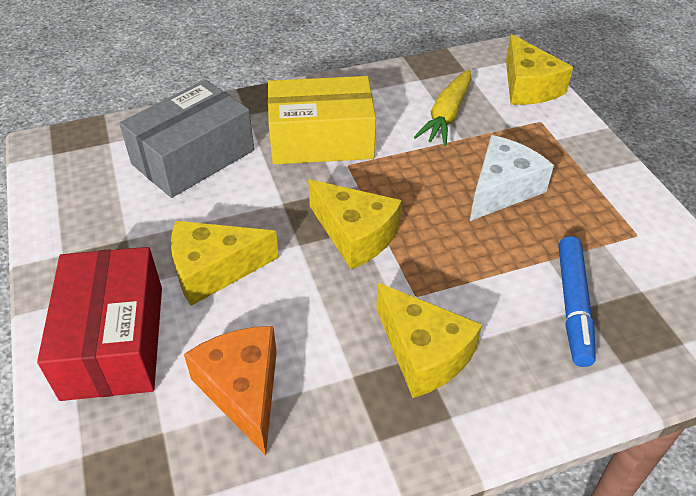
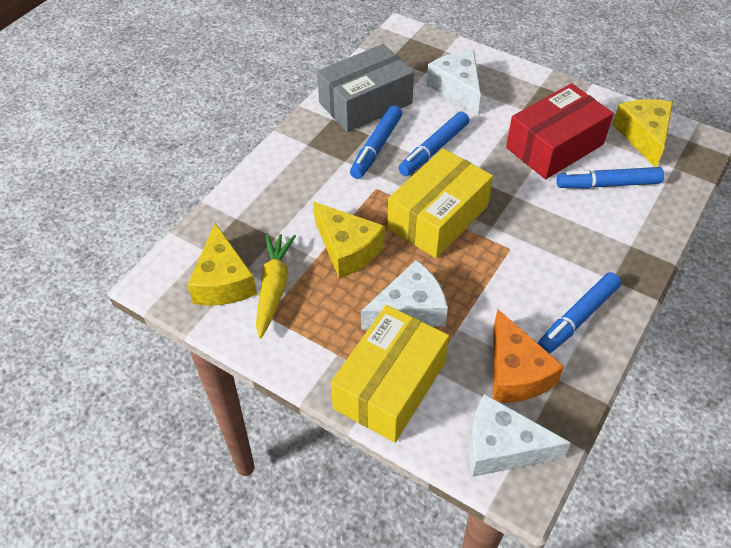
blue marker: [558,236,596,367] = 1 -> [350,106,402,179] [398,111,469,176] [538,272,621,354] [557,167,664,189] = 4
white cheese: [470,135,554,221] = 1 -> [361,260,448,330] [427,51,481,115] [469,394,571,477] = 3
yellow box: [268,76,376,164] = 1 -> [331,305,449,442] [387,148,493,258] = 2
yellow cheese: [171,221,279,306] [308,179,402,270] [376,283,482,398] [506,34,573,105] = 4 -> [187,223,257,306] [313,202,385,278] [612,99,673,167] = 3

